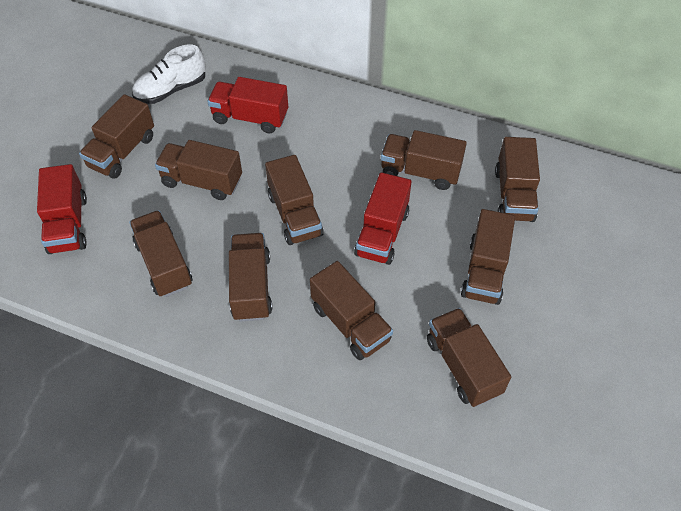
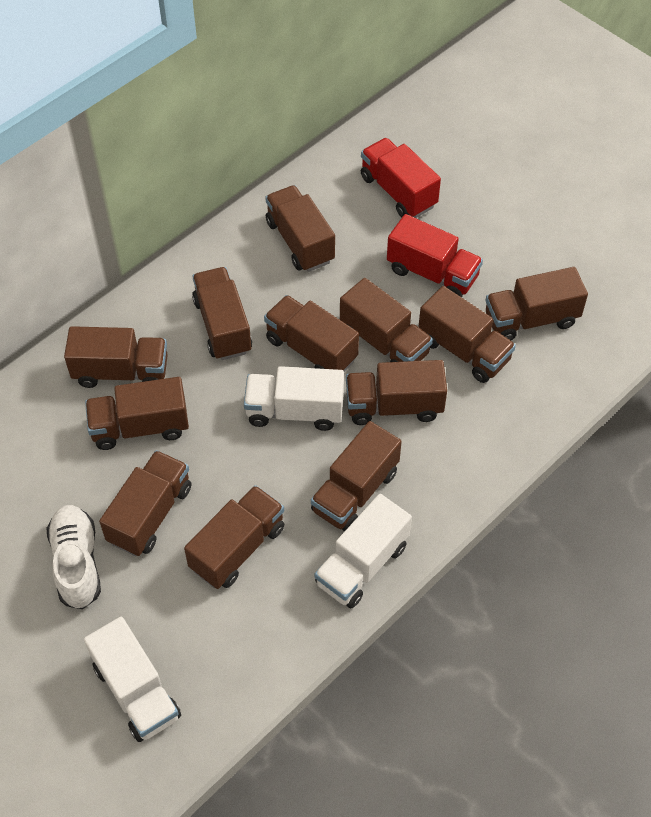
brown truck: [79,94,154,179] [129,210,192,297] [155,140,242,200] [229,233,272,322] [265,155,324,245] [310,261,393,360] [381,130,467,190] [427,308,511,407] [461,209,515,305] [495,137,540,222] = 10 -> [64,326,168,388] [85,377,189,450] [99,450,191,556] [184,485,284,589] [192,267,252,360] [264,295,359,371] [265,185,335,272] [311,421,402,531] [340,278,433,362] [346,360,447,425] [418,286,516,383] [485,267,588,340] = 12
red truck: [37,164,87,254] [208,77,288,133] [354,172,411,265] = 3 -> [361,138,441,218] [387,214,483,297] = 2
white truck: none = 0 -> [84,617,181,742] [244,366,344,431] [315,494,412,608] = 3

